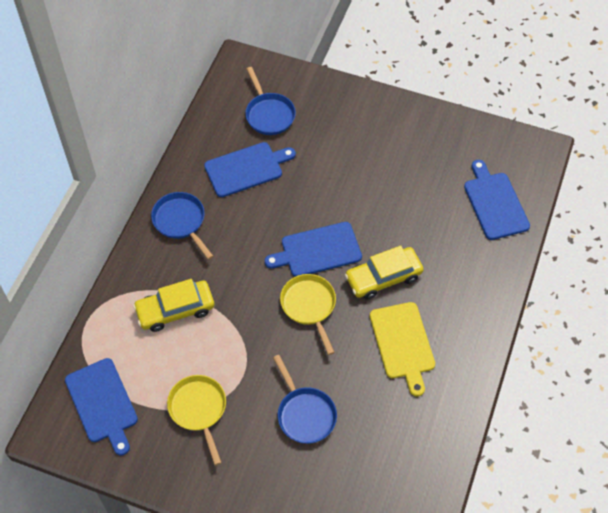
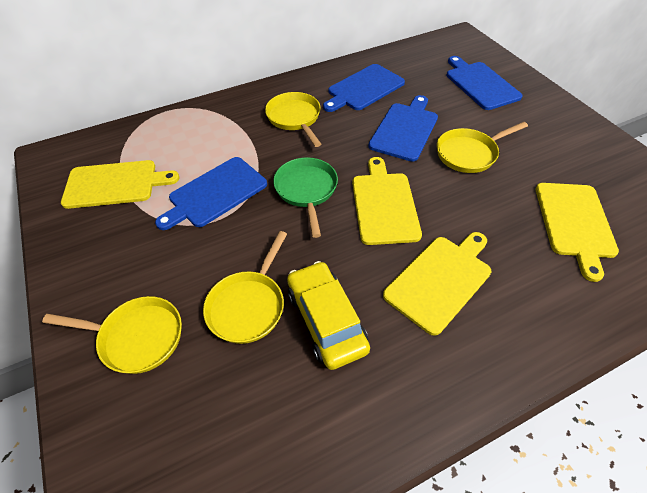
blue pan: [151,192,213,260] [245,67,296,135] [273,355,337,444] = 3 -> none = 0
green pan: none = 0 -> [273,157,338,238] = 1
yellow car: [133,279,214,332] [345,246,424,300] = 2 -> [287,261,370,370] = 1
yellow cutting board: [370,302,435,396] = 1 -> [61,160,180,209] [352,157,422,245] [383,232,491,336] [535,183,619,282] = 4
yellow pan: [167,375,226,466] [280,274,336,355] = 2 -> [42,296,182,374] [203,231,287,344] [265,92,321,147] [437,122,528,173] = 4

